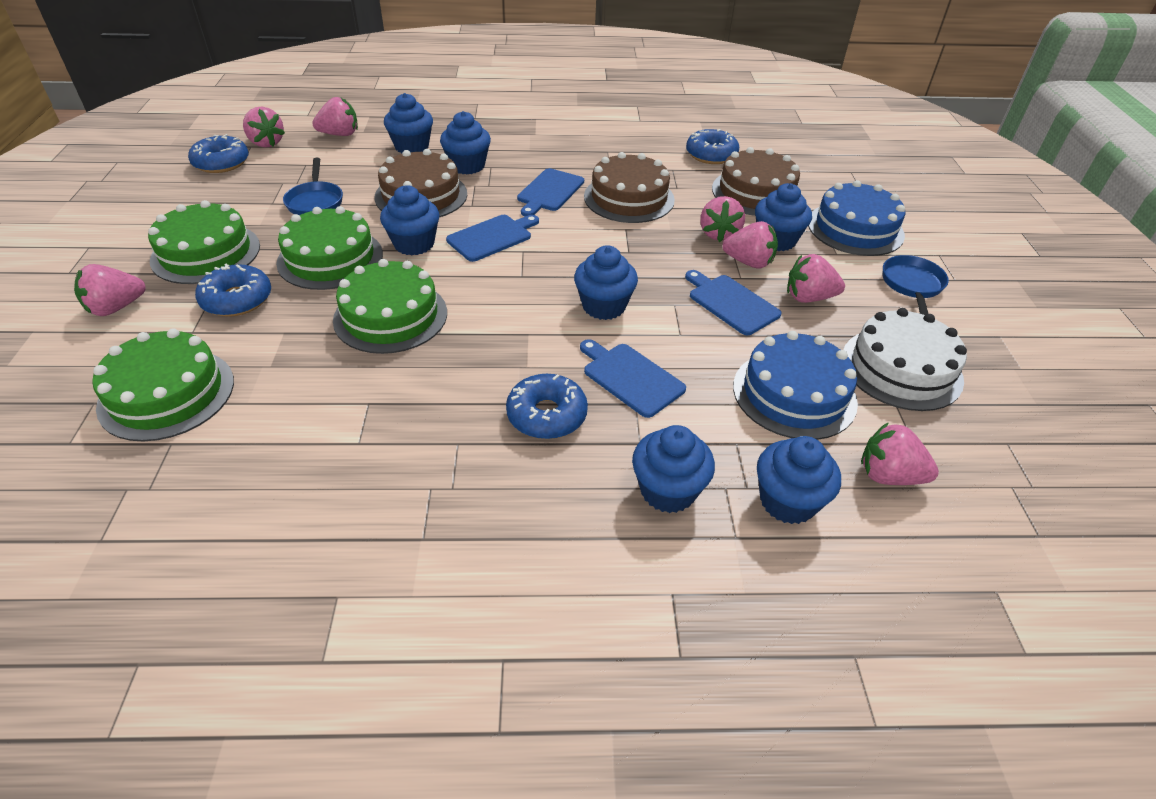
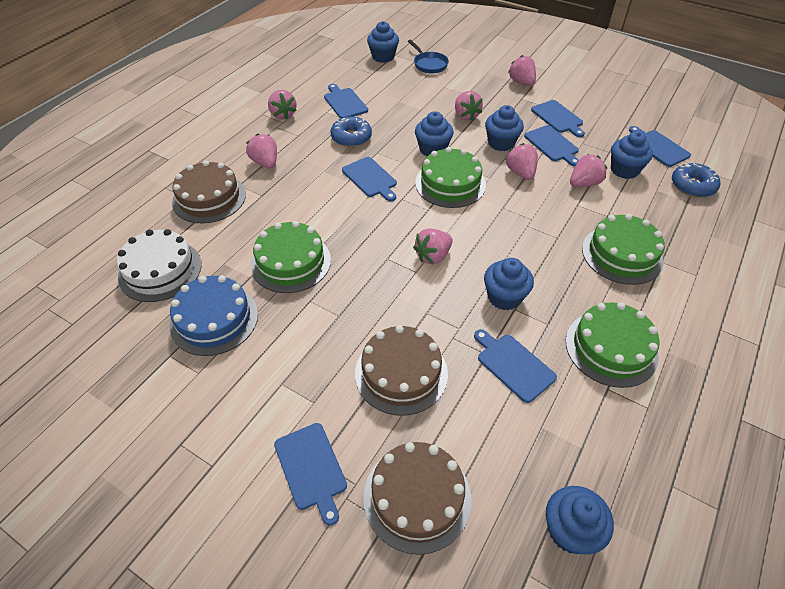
blue cake: [733,331,858,440] [808,180,906,256] = 2 -> [170,275,258,356] = 1
blue cupcake: [380,185,440,255] [384,93,433,153] [440,111,491,174] [574,245,638,320] [632,425,715,513] [755,183,812,251] [757,436,841,524] = 7 -> [367,21,399,63] [415,111,453,157] [484,258,534,310] [485,105,524,151] [546,486,614,554] [611,132,653,179] = 6
blue cutting board: [446,215,539,262] [517,168,584,216] [580,339,686,418] [685,270,782,335] = 4 -> [274,423,347,526] [324,84,368,119] [342,157,397,201] [474,329,557,403] [524,125,579,167] [531,100,585,137] [629,126,691,167] = 7
blue donut: [188,134,249,173] [195,263,271,317] [506,374,588,439] [686,129,739,164] = 4 -> [330,116,372,147] [672,163,720,198] = 2
blue pan: [283,158,343,215] [883,255,949,315] = 2 -> [408,39,449,73] = 1

